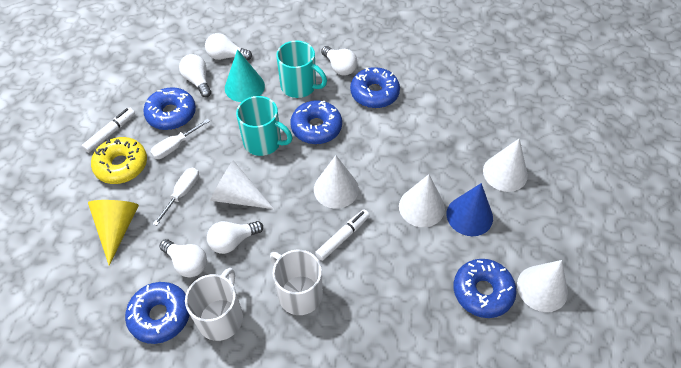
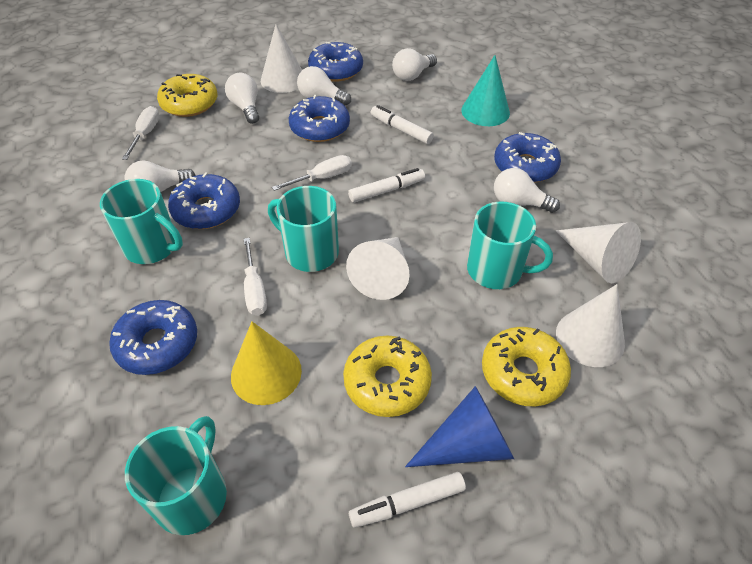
turquoise mug: [236,96,293,156] [276,41,327,98] = 2 -> [100,179,183,264] [125,416,227,535] [268,186,339,272] [467,202,553,289] = 4
white cone: [210,160,274,209] [314,155,359,209] [399,174,445,227] [483,138,528,192] [517,260,568,312] = 5 -> [261,24,302,93] [346,237,410,300] [556,222,641,283] [556,284,625,367] = 4
white marker: [82,108,135,153] [315,209,370,261] = 2 -> [348,168,425,203] [349,472,466,528] [371,105,434,144] = 3
white mug: [185,268,243,341] [270,250,323,315] = 2 -> none = 0
white screwdriver: [150,119,210,159] [153,168,199,226] = 2 -> [122,106,160,160] [244,238,267,316] [272,155,352,191] = 3
yellow donut: [91,137,147,184] = 1 -> [157,74,218,117] [343,335,432,417] [482,327,571,406] = 3

